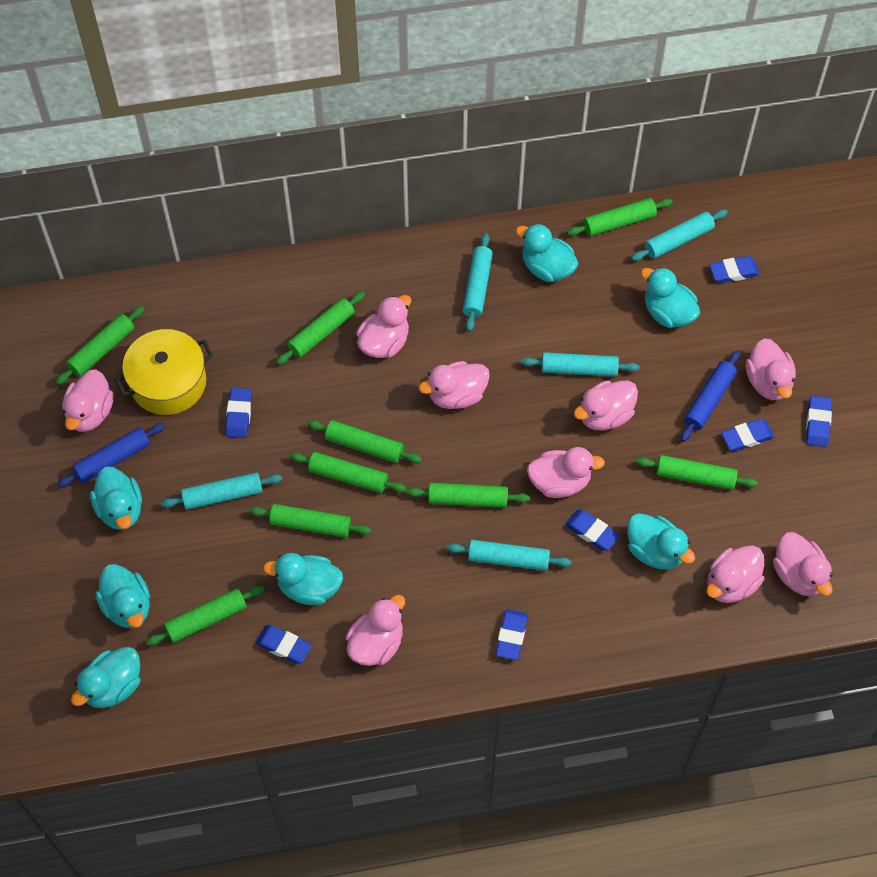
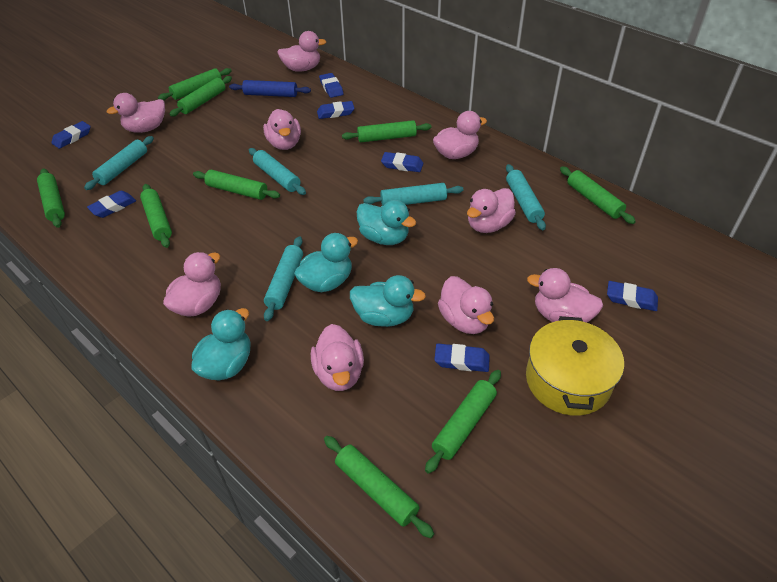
blue rolling pin: [57,423,165,488] [681,350,740,442] = 2 -> [229,80,311,97] = 1
turquoise duck: [71,647,141,708] [90,467,142,530] [95,564,150,628] [263,553,343,605] [516,224,578,282] [627,513,695,570] [641,267,700,328] = 7 -> [191,308,251,380] [294,233,358,292] [350,275,426,327] [356,200,416,245] = 4

